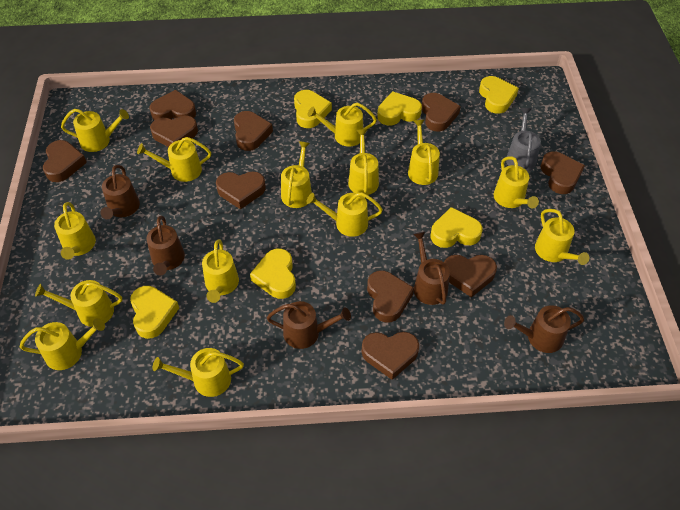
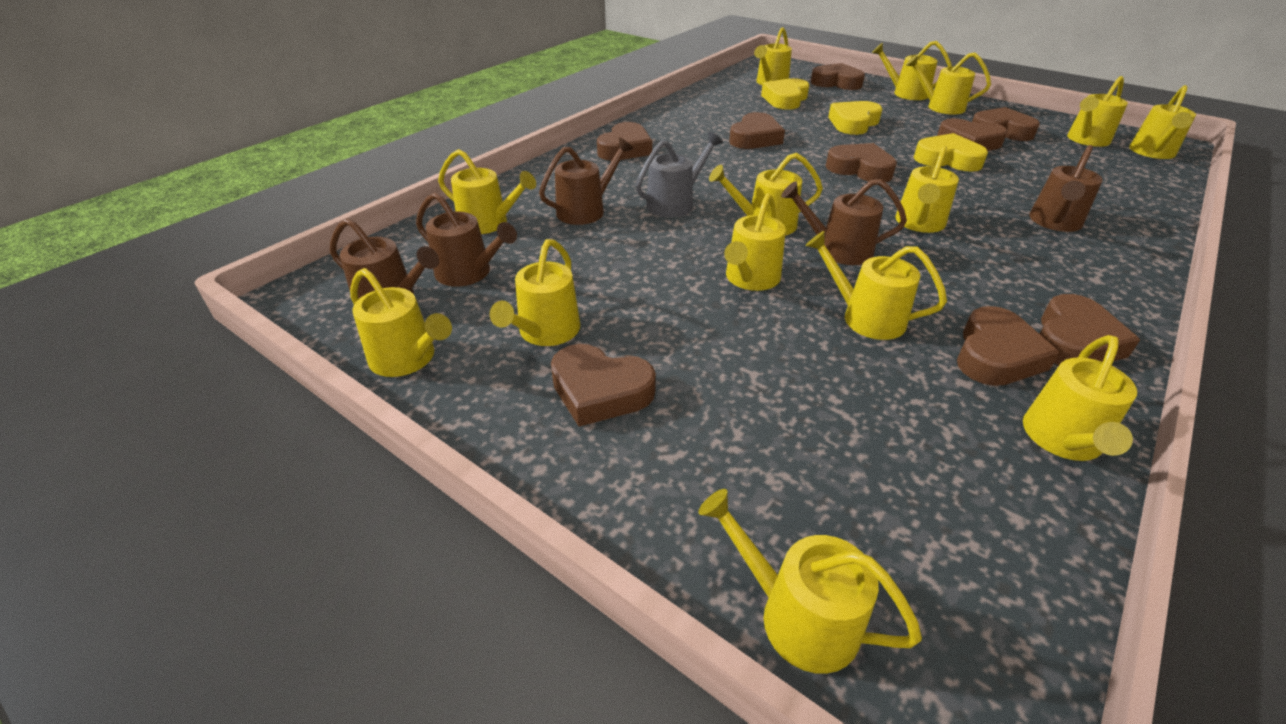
brown heart: [43,140,87,182] [150,90,196,120] [150,116,198,147] [216,171,266,209] [234,111,273,151] [362,332,419,380] [367,271,414,322] [422,93,461,132] [444,255,497,298] [541,152,585,194] = 10 -> [551,344,656,427] [597,122,652,161] [729,112,785,149] [811,63,865,90] [826,143,897,182] [937,118,1008,151] [957,306,1060,386] [972,107,1040,141] [1040,294,1140,365] = 9
yellow heart: [130,286,179,339] [250,249,296,299] [294,90,332,128] [377,91,422,126] [431,207,483,248] [479,76,519,114] = 6 -> [761,78,809,110] [828,101,882,135] [914,133,988,172] = 3

